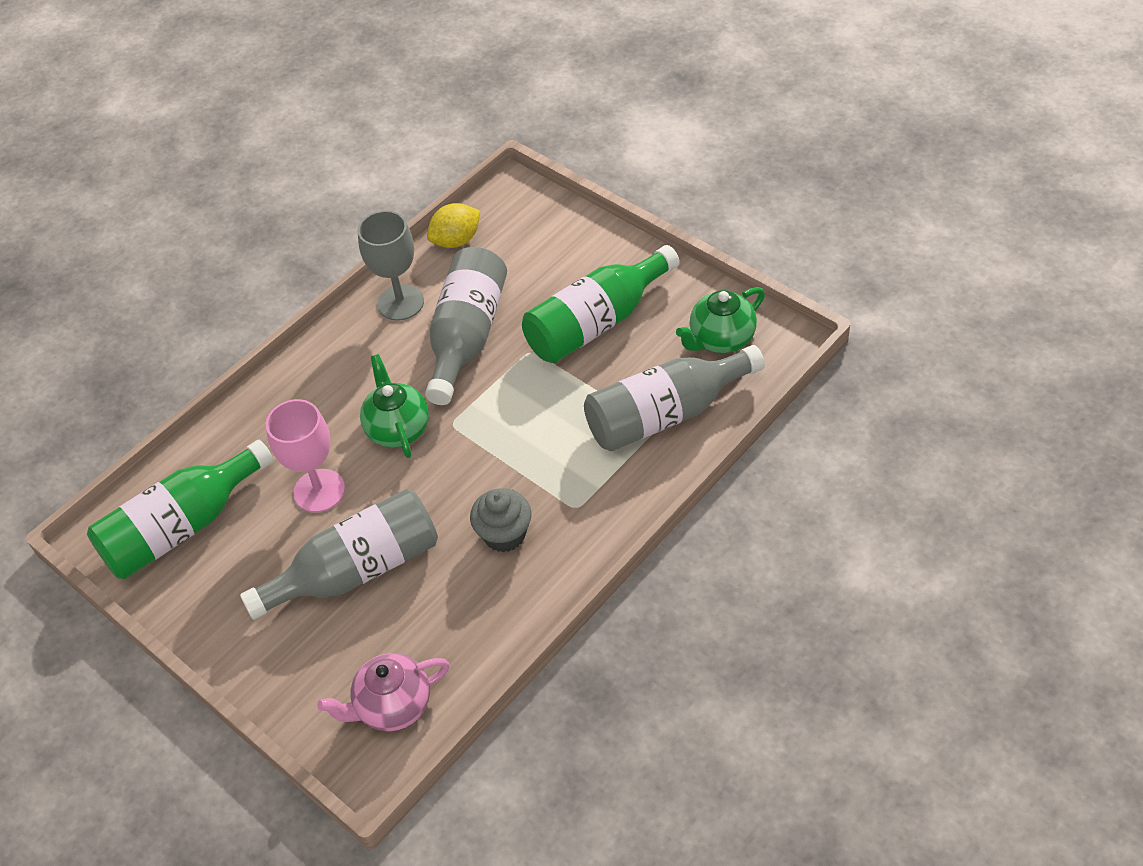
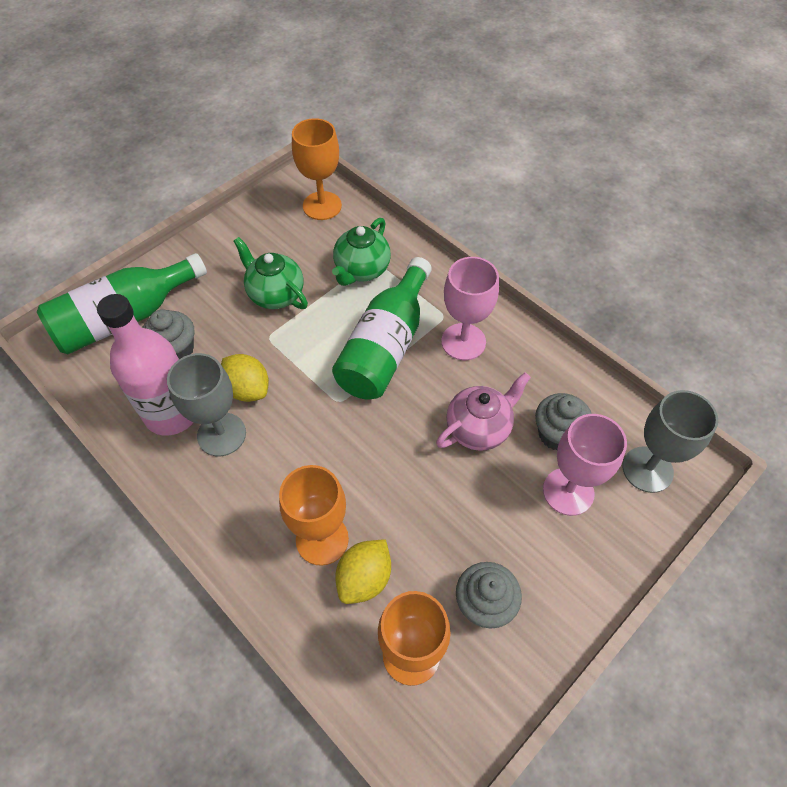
grey bottle: [240,489,438,620] [425,247,507,405] [584,345,765,451] = 3 -> none = 0
grey cupcake: [470,488,532,552] = 1 -> [142,309,195,359] [456,562,522,628] [535,393,592,450] = 3
grey goblet: [358,210,424,321] = 1 -> [167,353,246,456] [623,390,718,493] = 2
orange goblet: none = 0 -> [279,465,349,566] [292,118,342,220] [378,591,451,686] = 3
pink bottle: none = 0 -> [97,294,194,436] = 1
pink goblet: [266,399,345,512] = 1 -> [441,257,499,360] [543,414,627,516] = 2
yellow lemon: [427,203,480,248] = 1 -> [221,354,269,402] [335,539,391,604] = 2

